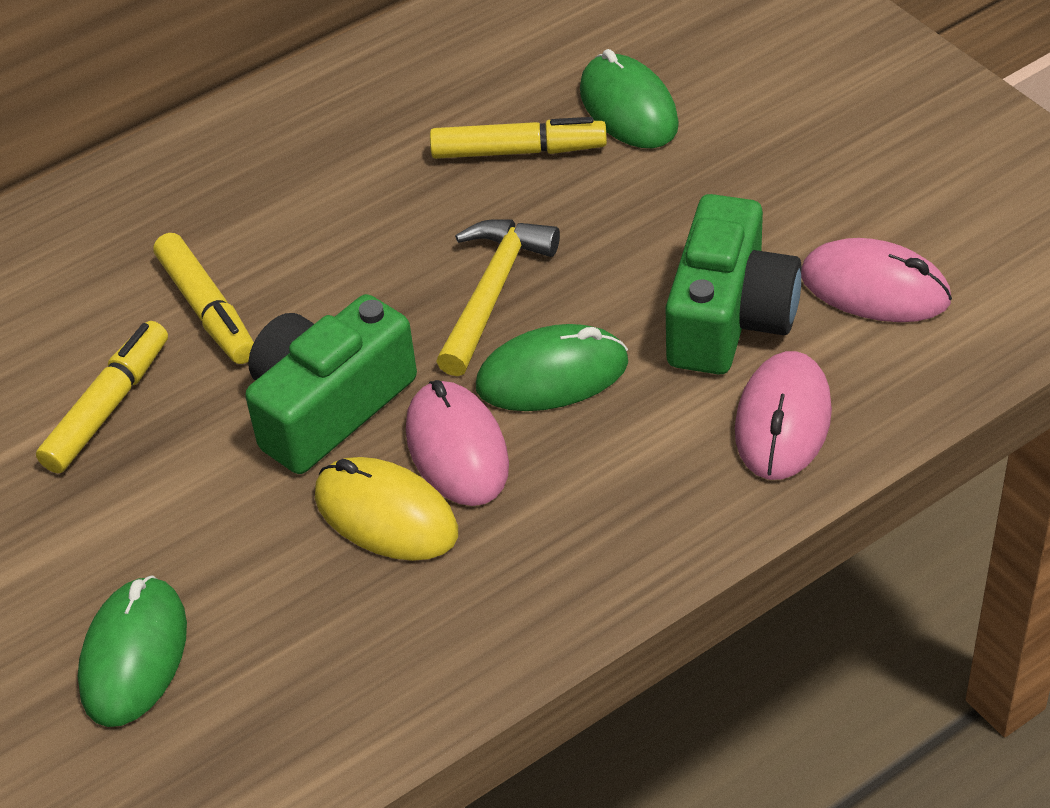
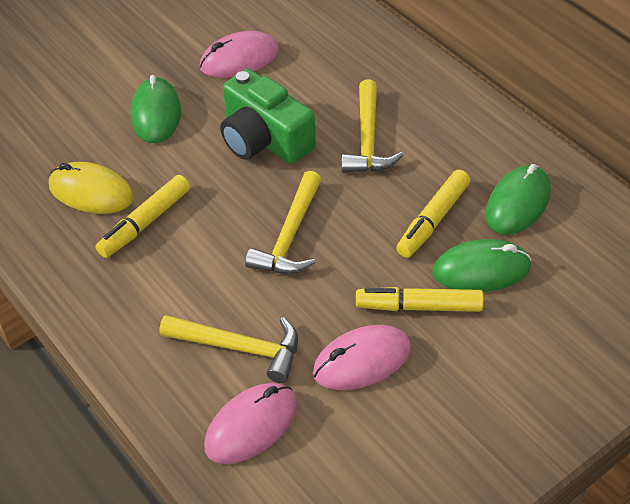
green camera: [245,294,417,474] [666,194,801,375] = 2 -> [220,69,316,164] = 1
yellow hammer: [436,219,560,376] = 1 -> [159,315,298,383] [245,171,322,274] [341,80,403,173] = 3

